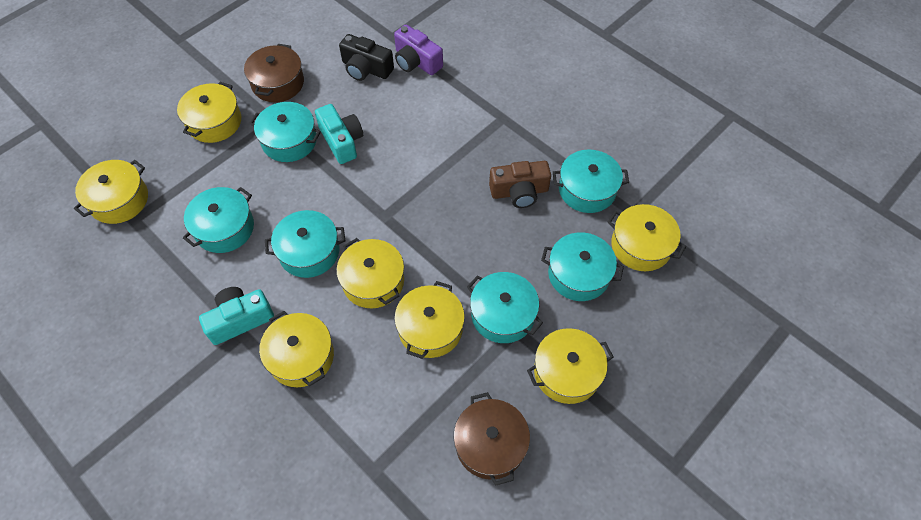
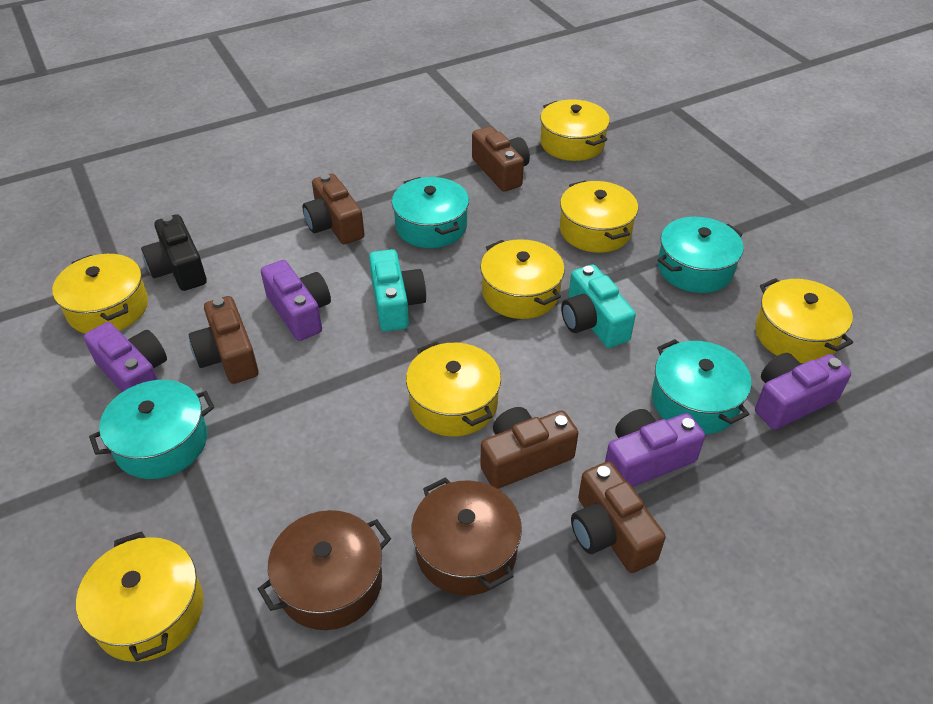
brown camera: [489,161,551,208] = 1 -> [189,296,259,384] [303,173,365,244] [472,126,530,192] [480,407,578,489] [571,461,666,573] = 5
purple camera: [394,25,443,75] = 1 -> [84,322,167,392] [261,260,331,341] [605,409,705,487] [755,353,851,430] = 4
turquoise pot: [183,187,254,253] [249,102,321,162] [265,210,345,278] [467,272,543,343] [541,232,624,301] [553,149,629,213] = 6 -> [89,380,214,479] [392,177,469,248] [652,339,752,434] [658,217,744,293] = 4

